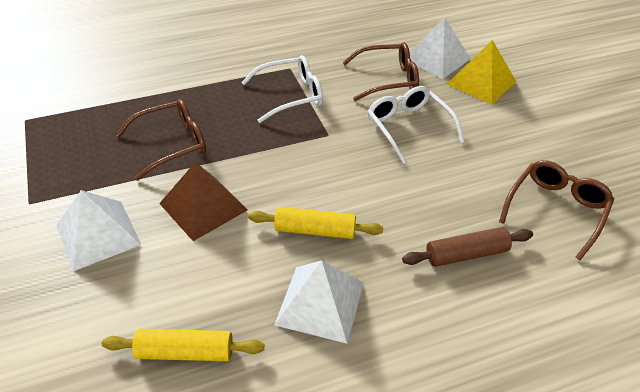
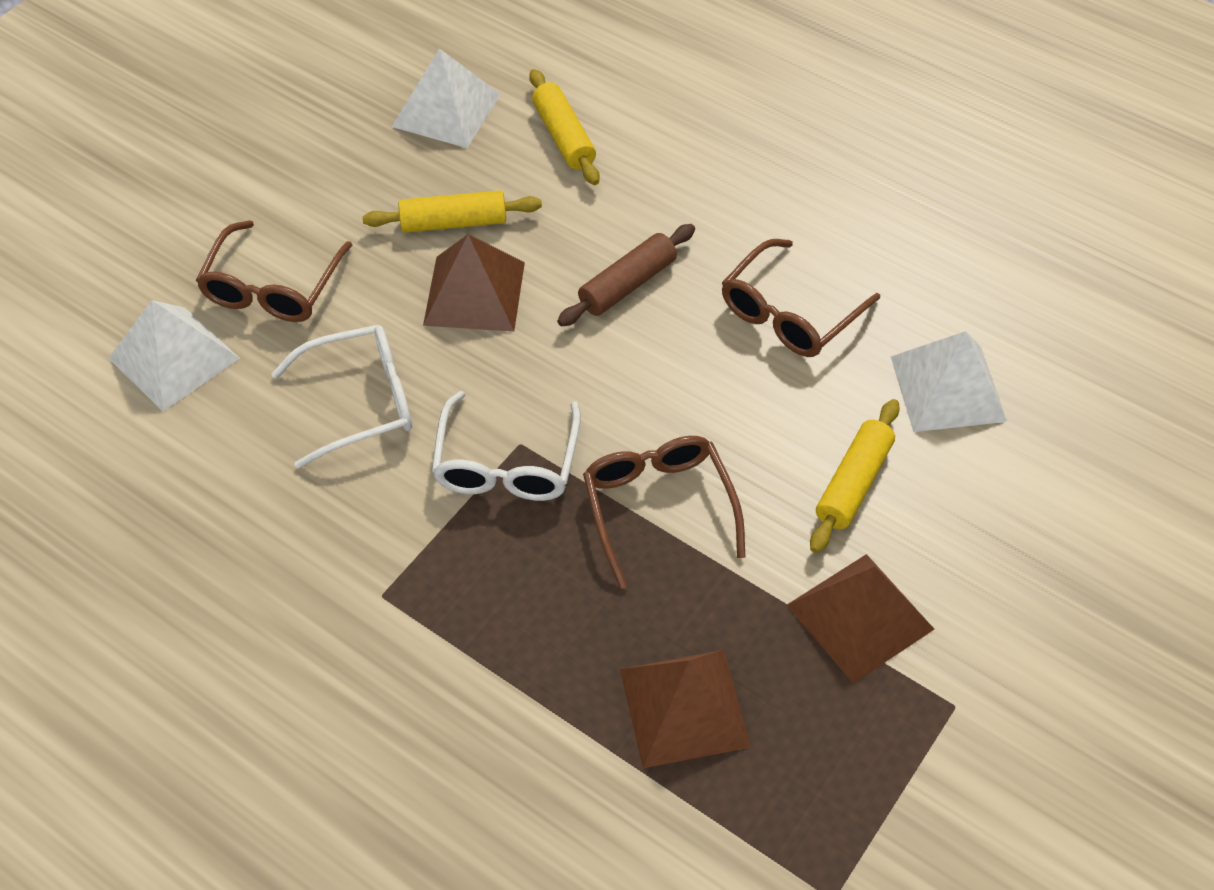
brown pyramid: [159,162,247,241] = 1 -> [423,234,525,332] [620,650,751,768] [787,554,934,683] = 3
yellow pyramid: [447,40,516,105] = 1 -> none = 0
yellow rolling pin: [102,329,264,361] [248,207,383,239] = 2 -> [362,191,542,233] [529,69,600,185] [810,399,900,553] = 3

